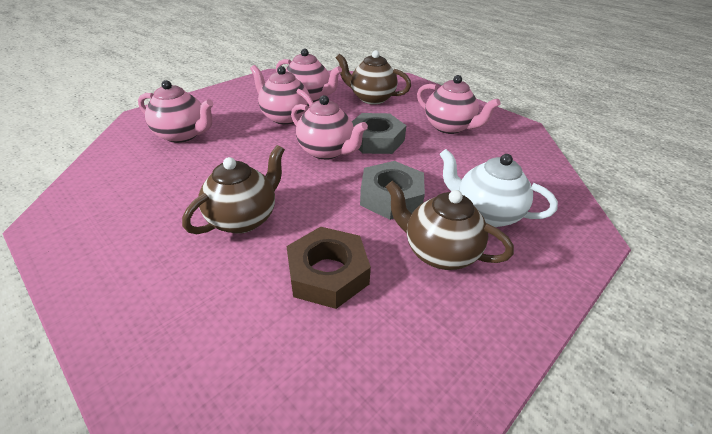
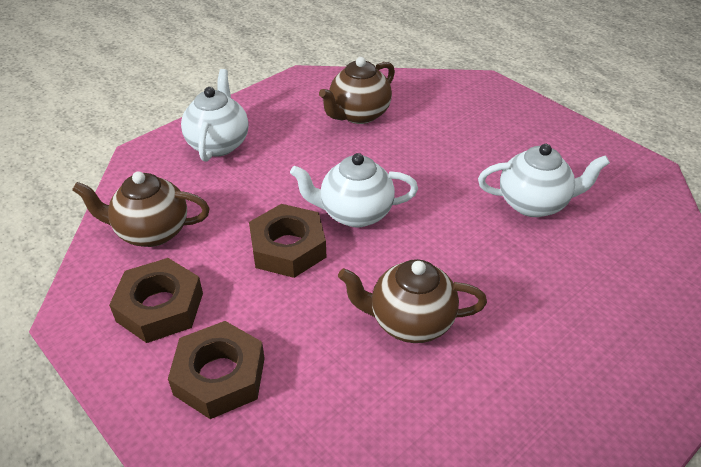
brown nut: [286,227,371,309] = 1 -> [109,258,203,343] [168,321,265,419] [249,204,326,278] = 3
grey nut: [352,113,407,154] [360,161,425,220] = 2 -> none = 0
pink teapot: [138,80,213,143] [250,65,314,125] [276,48,342,102] [291,95,368,160] [417,75,501,134] = 5 -> none = 0
white teapot: [439,149,558,227] = 1 -> [181,69,249,162] [290,153,418,227] [478,144,610,217] = 3

